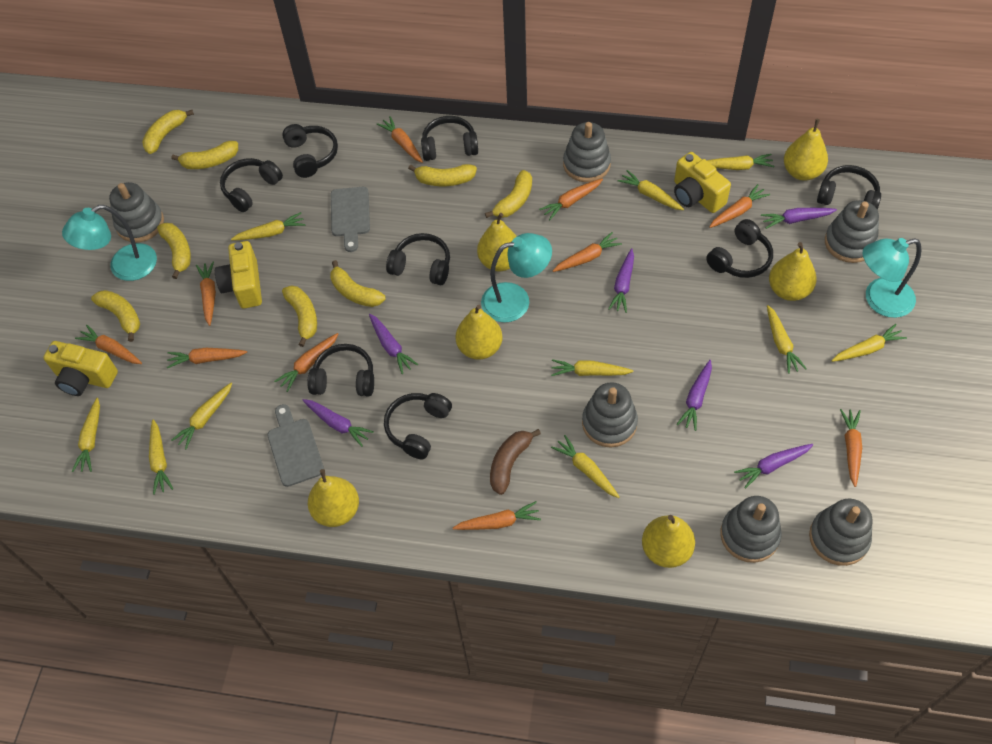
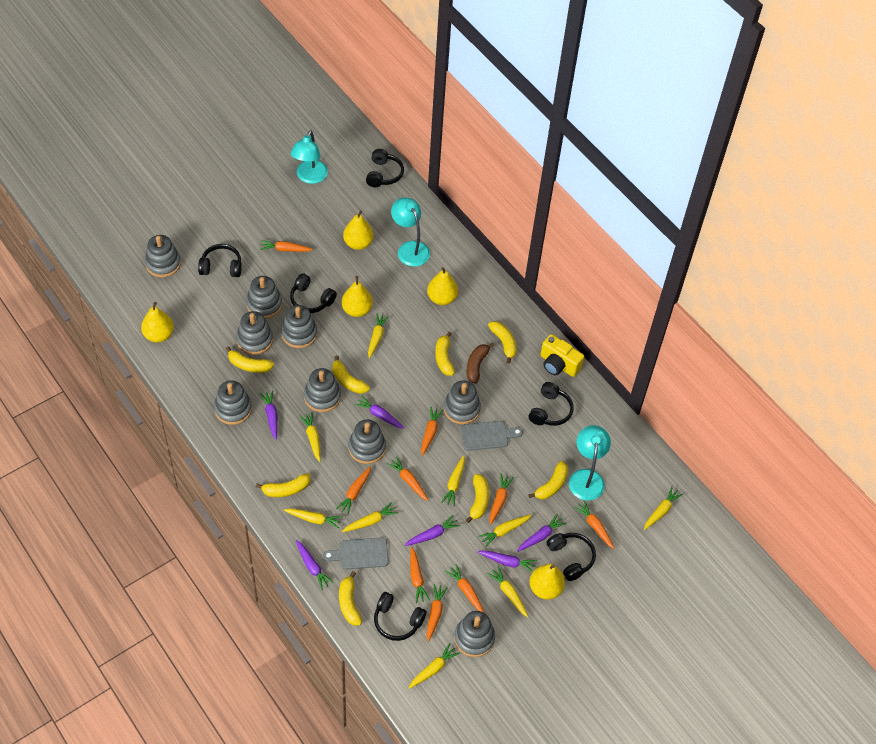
black headphones: [220,158,283,212] [282,124,338,178] [307,344,374,397] [384,393,452,459] [386,233,450,285] [421,116,478,161] [706,219,773,278] [817,165,881,210] = 8 -> [198,244,242,277] [290,273,337,313] [366,149,404,187] [374,592,427,641] [529,382,574,426] [547,533,596,581] = 6
grey stacking toy: [109,182,164,242] [563,122,611,182] [582,382,638,447] [720,496,782,563] [809,498,872,566] [825,200,879,263] = 6 -> [145,235,181,277] [214,380,252,425] [236,311,273,355] [246,276,282,319] [281,305,317,348] [304,368,341,412] [348,419,386,464] [443,380,481,424] [454,611,495,657] = 9
orange carrot: [75,325,142,364] [167,348,247,368] [196,262,216,326] [274,333,338,392] [377,116,423,163] [453,501,541,530] [539,179,603,220] [553,232,622,272] [709,184,770,228] [840,409,862,487] = 10 -> [260,240,313,252] [336,466,371,515] [386,456,428,501] [410,547,430,603] [421,407,443,456] [427,584,448,642] [445,564,485,613] [489,473,514,525] [574,500,615,549] = 9
yellow camera: [43,341,118,396] [215,241,262,309] [674,152,731,213] = 3 -> [540,334,584,377] = 1
yellow carrot: [72,398,100,472] [149,419,173,495] [171,383,232,449] [231,212,305,240] [551,359,634,376] [551,435,619,498] [617,170,684,210] [707,154,774,170] [767,305,807,374] [832,324,907,362] = 10 -> [284,508,343,529] [299,412,321,462] [342,502,398,532] [368,313,389,358] [409,643,460,689] [441,455,465,506] [478,515,532,547] [487,566,529,617] [644,486,683,530] = 9
yellow pear: [308,469,359,527] [456,305,502,360] [477,213,517,271] [642,515,695,568] [769,242,817,301] [784,119,828,181] = 6 -> [141,302,174,343] [341,276,373,317] [343,210,374,250] [427,267,458,305] [529,564,565,600] = 5

